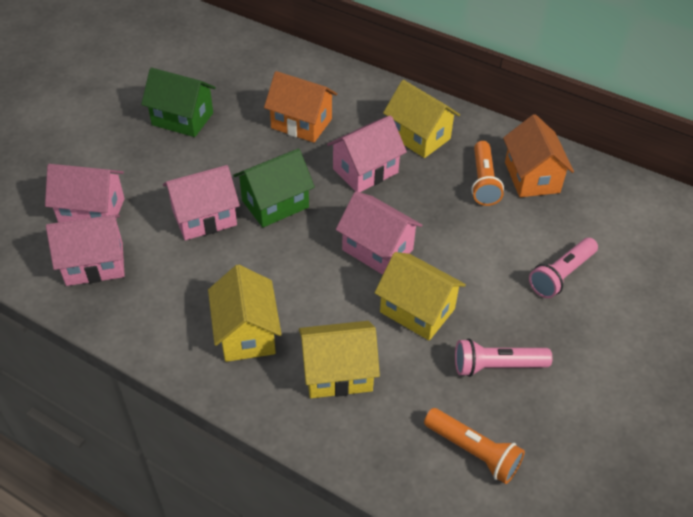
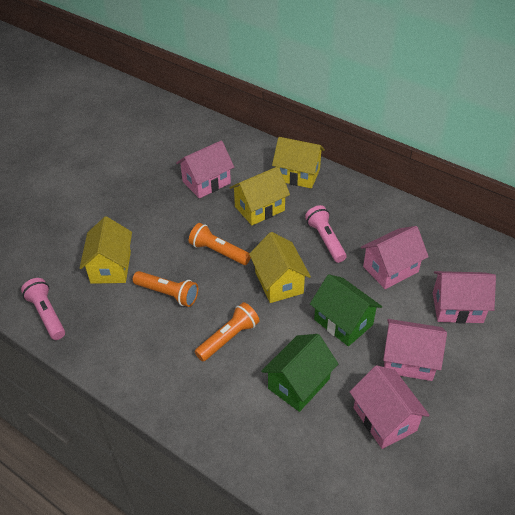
orange flashlight: [424,408,525,484] [472,141,504,206] = 2 -> [133,271,198,307] [189,223,251,265] [194,302,260,361] = 3
orange house: [264,71,337,143] [503,114,574,197] = 2 -> none = 0

